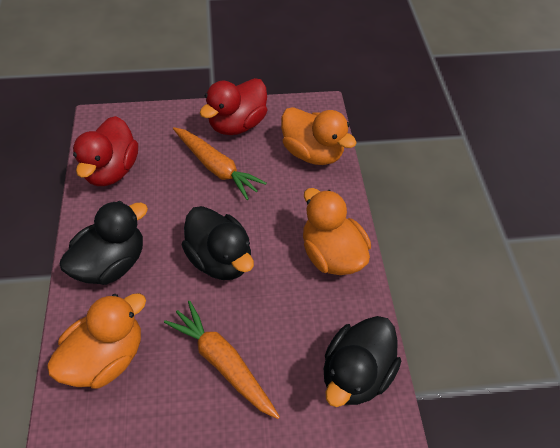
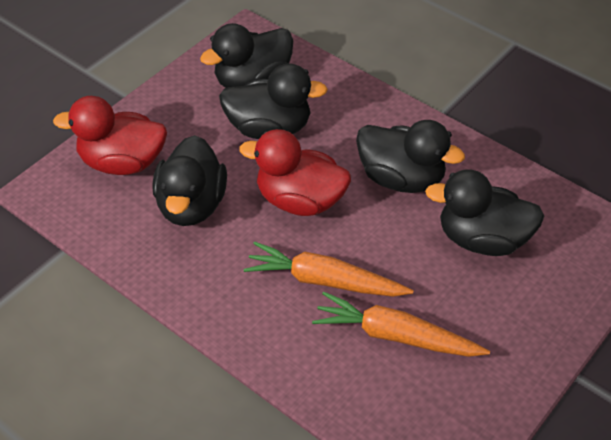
black duck: [60,201,148,285] [182,206,254,280] [324,316,401,407] = 3 -> [153,135,227,226] [200,23,293,88] [219,63,328,139] [356,120,465,193] [425,170,544,256] = 5
orange duck: [47,293,146,388] [281,107,357,165] [303,188,371,275] = 3 -> none = 0

